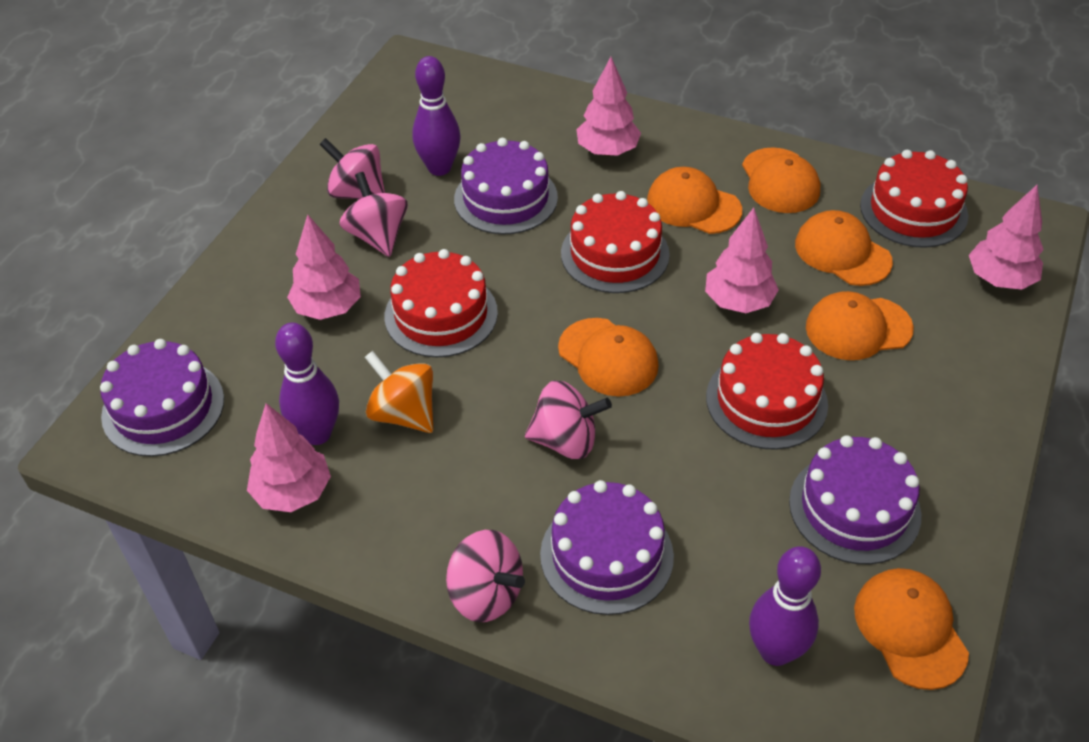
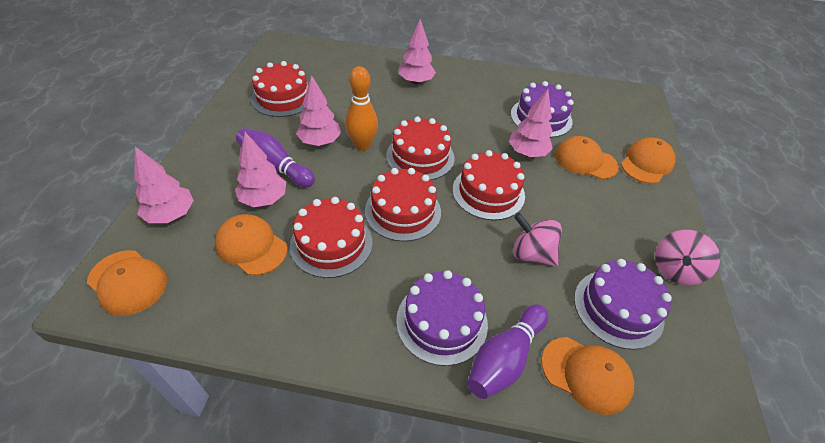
orange bowling pin: none = 0 -> [345,66,378,151] = 1
orange cap: [558,318,659,397] [647,167,742,234] [742,147,820,213] [795,210,893,286] [806,291,914,360] [854,568,969,690] = 6 -> [87,250,167,316] [215,214,288,275] [541,337,634,415] [555,136,619,179] [621,137,675,184] = 5
orange spinning top: [365,351,433,433] = 1 -> none = 0
pink spinning top: [319,138,385,199] [340,172,408,257] [446,530,525,622] [525,380,612,459] = 4 -> [513,213,562,267] [655,230,720,285] = 2
purple bowling pin: [275,323,339,445] [412,56,461,176] [749,546,821,666] = 3 -> [236,128,315,188] [468,304,548,399] = 2
purple cake: [100,339,224,457] [454,138,558,234] [540,480,674,615] [789,435,921,564] = 4 -> [396,270,488,366] [511,81,574,138] [574,259,672,350] = 3
red cake: [384,249,498,357] [561,191,670,293] [706,333,828,450] [860,150,968,248] = 4 -> [251,61,308,117] [290,197,372,278] [365,168,441,242] [386,117,454,180] [452,150,525,220] = 5

